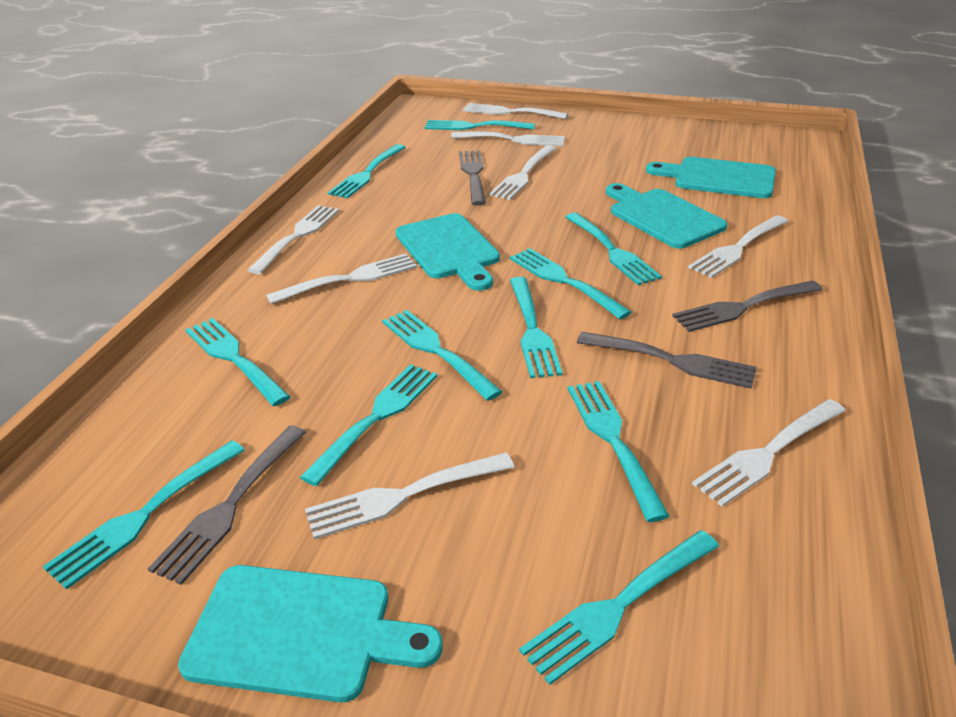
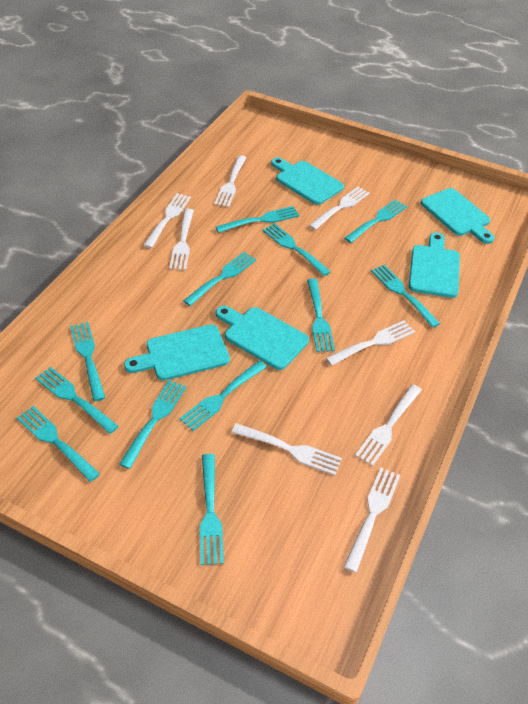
grey fork: [148,425,306,585] [459,150,486,206] [577,332,757,389] [672,280,823,332] = 4 -> none = 0
turquoise cutting board: [178,565,442,702] [396,213,500,291] [606,183,728,249] [646,157,776,198] = 4 -> [124,324,230,381] [216,306,309,370] [271,157,344,205] [409,233,460,298] [421,188,494,244] = 5
turquoise fork: [43,440,245,590] [185,318,290,406] [300,364,437,486] [328,144,406,198] [382,310,503,401] [425,120,535,130] [509,248,632,319] [510,277,562,378] [519,530,719,685] [565,213,662,285] [568,381,669,522] = 11 -> [17,406,100,482] [35,367,119,434] [70,322,105,401] [119,380,186,469] [179,361,267,431] [183,252,256,306] [200,454,224,565] [216,206,300,233] [263,223,331,276] [307,279,335,352] [344,199,407,243] [371,265,440,328] = 12

